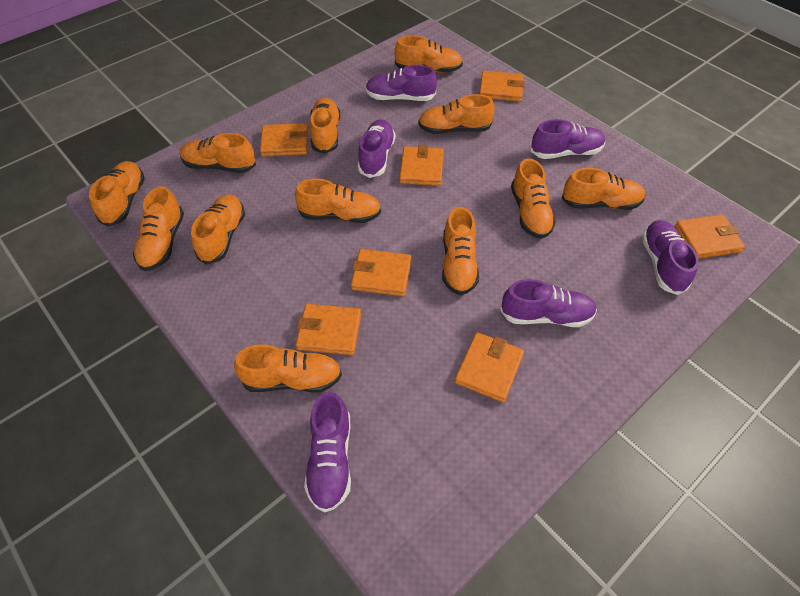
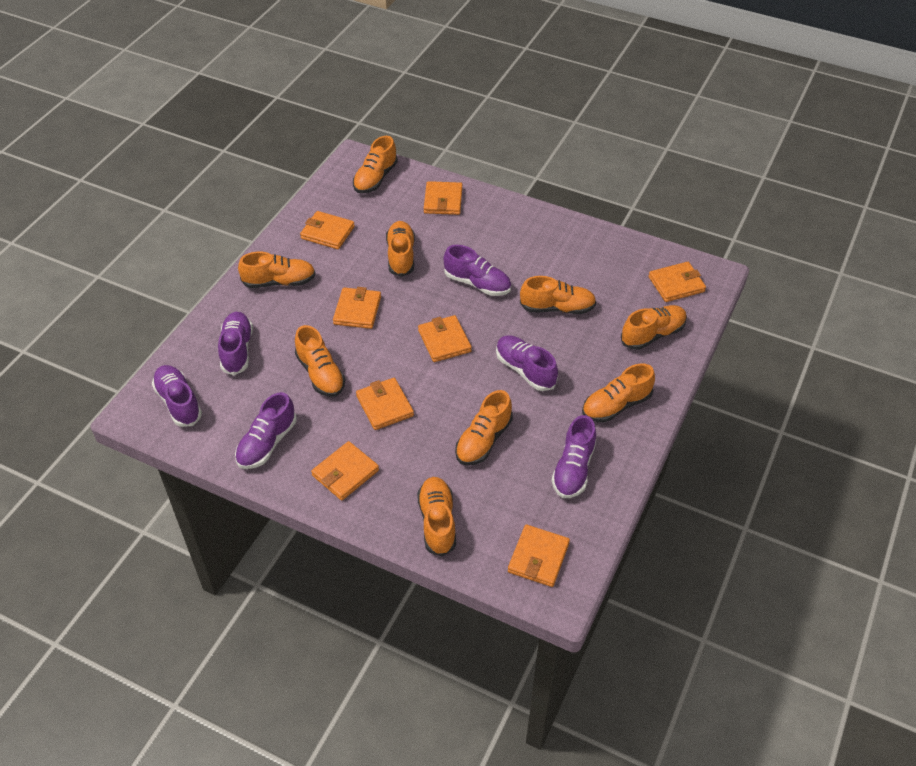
orange shoe: [89,161,145,227] [133,186,184,271] [180,133,256,173] [191,194,245,265] [234,344,342,393] [295,179,381,223] [310,98,340,154] [394,35,463,73] [418,94,495,134] [442,207,479,295] [511,158,556,239] [562,168,646,210] = 12 -> [238,252,316,288] [295,325,345,397] [353,136,398,193] [386,221,415,277] [417,477,456,557] [455,390,513,465] [520,276,596,314] [582,364,655,422] [621,305,687,350] = 9
orange wallet: [260,123,308,157] [295,304,361,355] [351,249,412,296] [399,145,444,186] [455,332,524,402] [479,71,525,102] [675,214,745,259] = 7 -> [300,211,355,249] [311,441,379,501] [333,287,381,329] [356,378,414,430] [418,315,472,362] [424,181,462,215] [508,525,570,587] [649,262,706,302] = 8

